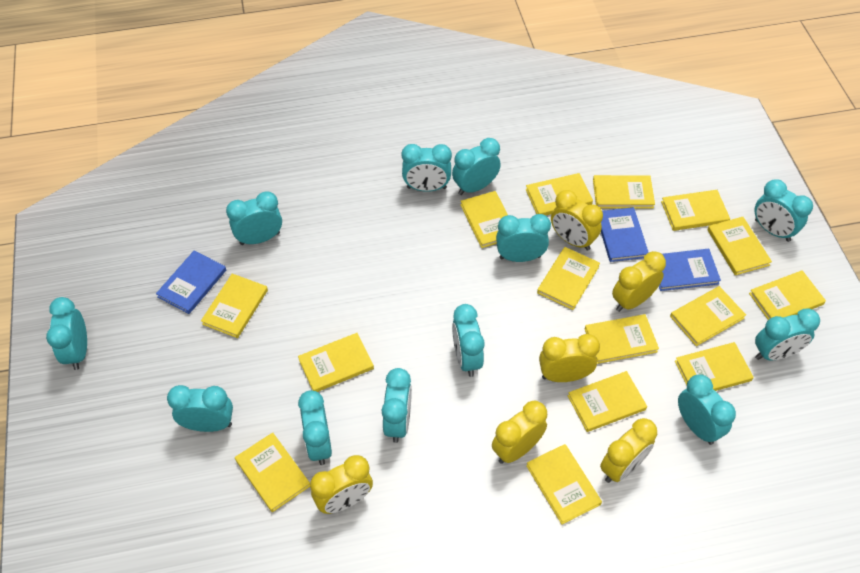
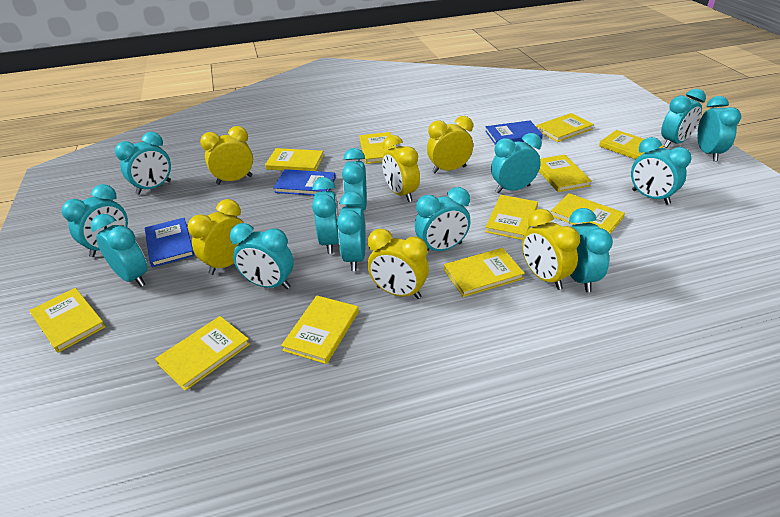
turquoise clock: [46,297,87,370] [167,385,233,432] [226,191,282,245] [298,390,332,465] [382,368,412,443] [402,144,452,192] [452,138,501,195] [452,304,485,377] [496,214,551,262] [678,374,736,445] [754,179,813,242] [755,309,820,360] = 12 -> [61,184,128,257] [91,214,148,287] [115,132,171,195] [230,223,294,289] [312,177,339,254] [337,191,366,271] [342,148,367,211] [415,187,470,251] [491,133,542,193] [569,208,613,292] [631,137,692,205] [661,89,706,148] [697,96,741,161] = 13
yellow book: [201,274,268,338] [235,432,310,512] [298,333,374,392] [460,191,508,248] [526,173,593,215] [526,444,602,525] [537,247,600,310] [568,371,647,432] [585,314,659,364] [593,175,655,208] [661,190,730,231] [670,286,746,346] [675,342,754,391] [707,217,772,275] [749,270,826,320] = 15 -> [30,288,106,353] [155,316,250,391] [265,148,324,171] [281,295,359,364] [359,132,396,164] [444,248,525,297] [485,195,538,240] [536,113,594,142] [539,154,592,192] [551,193,625,234] [599,130,664,159] = 11

